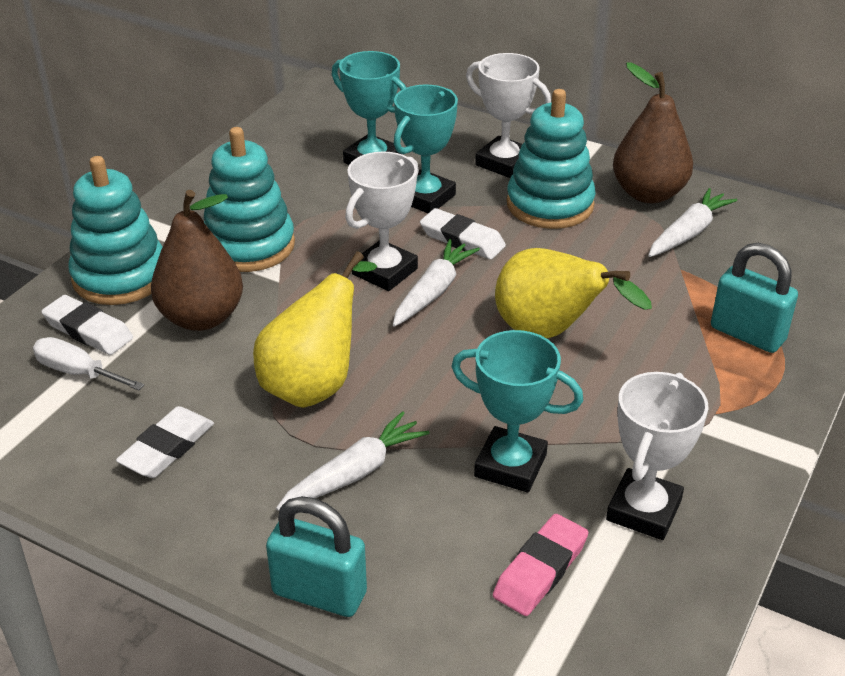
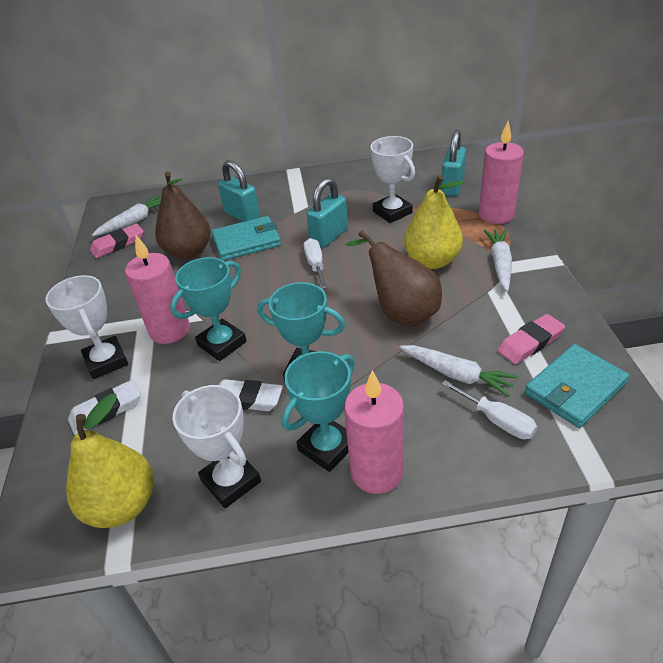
pink candle: none = 0 -> [125,235,190,344] [344,370,404,494] [479,121,524,224] = 3
pink eraser: [493,514,589,616] = 1 -> [90,223,143,258] [497,314,565,364] = 2
turquoise padlock: [266,496,367,617] [711,243,798,353] = 2 -> [218,160,260,222] [307,178,348,248] [441,130,466,196] = 3
turquoise stacking toy: [68,156,162,305] [204,127,295,272] [507,89,596,229] = 3 -> none = 0
turquoise wallet: none = 0 -> [212,216,281,261] [525,344,629,428] = 2
white eraser: [41,295,133,355] [116,406,214,478] [420,208,506,260] = 3 -> [68,380,141,435] [218,379,283,411] = 2
white screwdriver: [33,337,144,390] = 1 -> [304,238,327,289] [441,380,537,439] = 2

